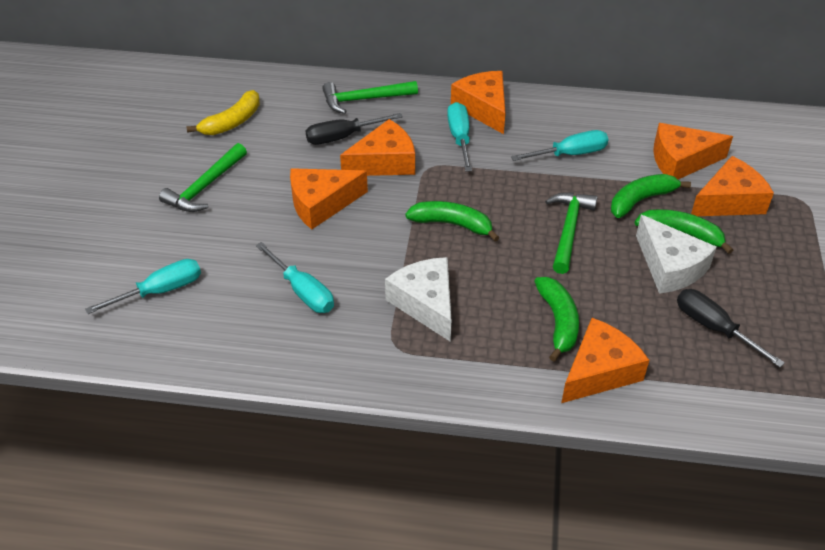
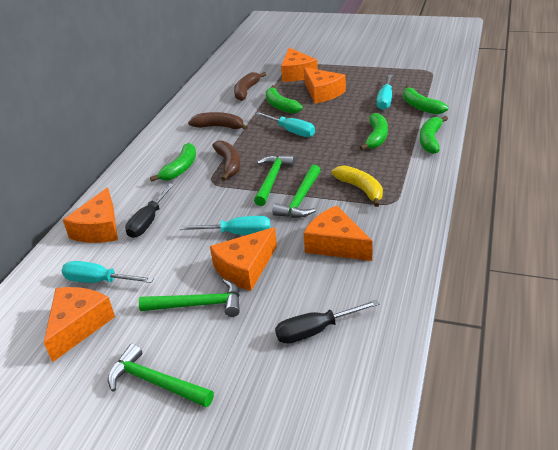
brown banana: none = 0 -> [188,112,248,130] [212,140,241,181] [234,72,266,101] = 3
green banana: [405,201,500,242] [534,277,579,362] [611,174,691,218] [635,209,733,254] = 4 -> [150,143,196,182] [266,85,303,114] [360,113,388,150] [403,85,448,114] [420,116,448,154] = 5
green hammer: [159,143,247,212] [322,81,418,114] [545,192,598,274] = 3 -> [108,344,214,408] [139,279,240,317] [254,155,295,206] [272,165,321,218] = 4
white cheese: [385,257,452,342] [636,215,717,294] = 2 -> none = 0

